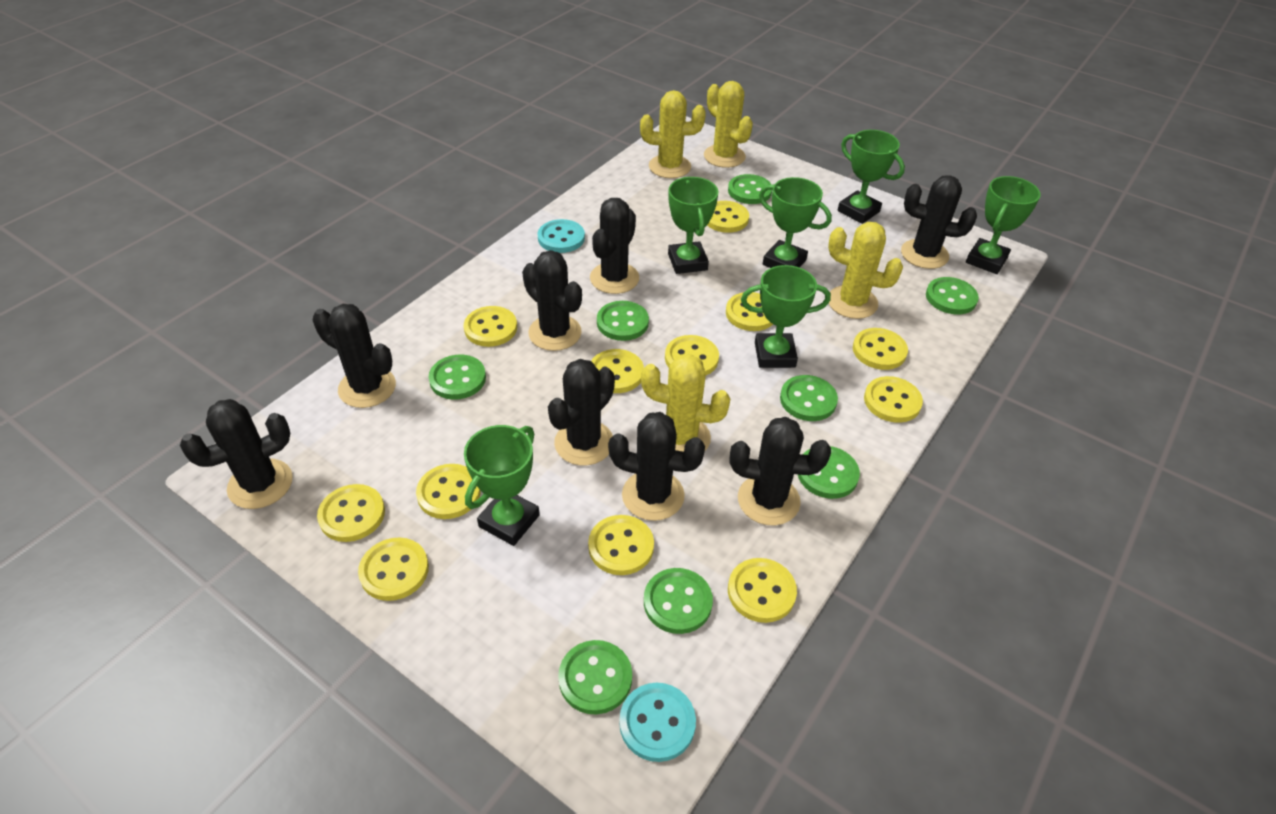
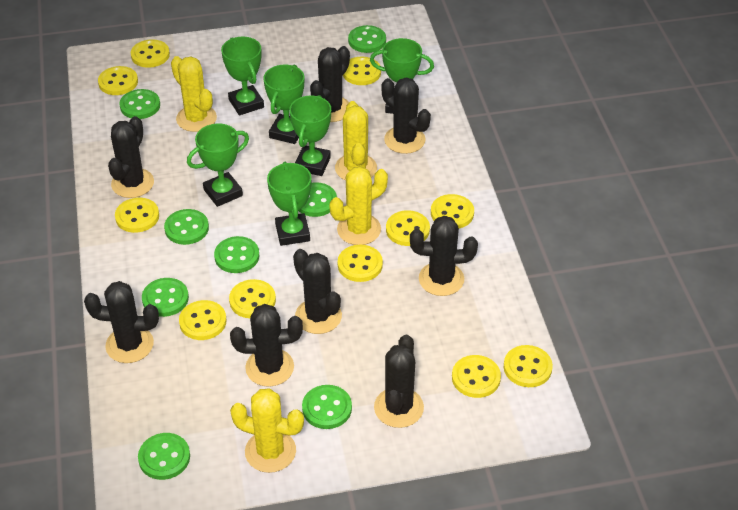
turquoise button: [538,219,585,253] [619,683,696,762] = 2 -> none = 0
yellow button: [317,484,385,542] [358,537,429,601] [416,464,481,519] [464,306,517,347] [588,515,654,575] [591,349,644,393] [665,335,719,375] [707,201,749,233] [726,292,773,331] [728,558,797,623] [853,328,908,370] [864,376,923,423] = 12 -> [98,66,138,95] [115,198,159,233] [131,39,170,68] [179,300,227,340] [229,279,276,318] [338,245,383,282] [343,57,381,85] [386,210,430,246] [431,194,474,228] [452,355,501,398] [504,345,553,387] = 11

